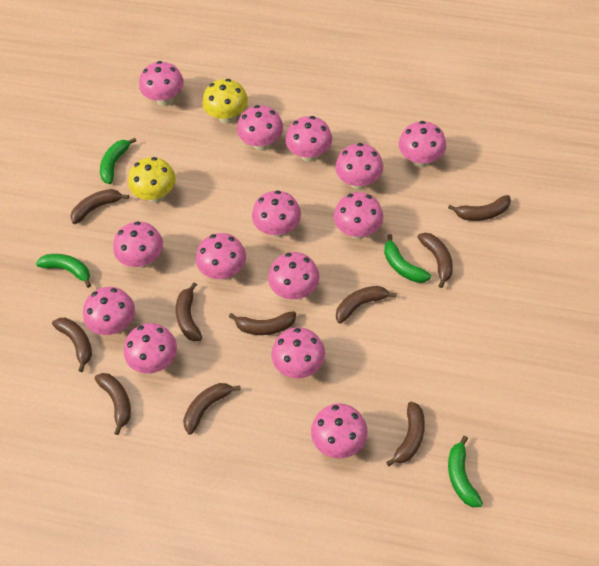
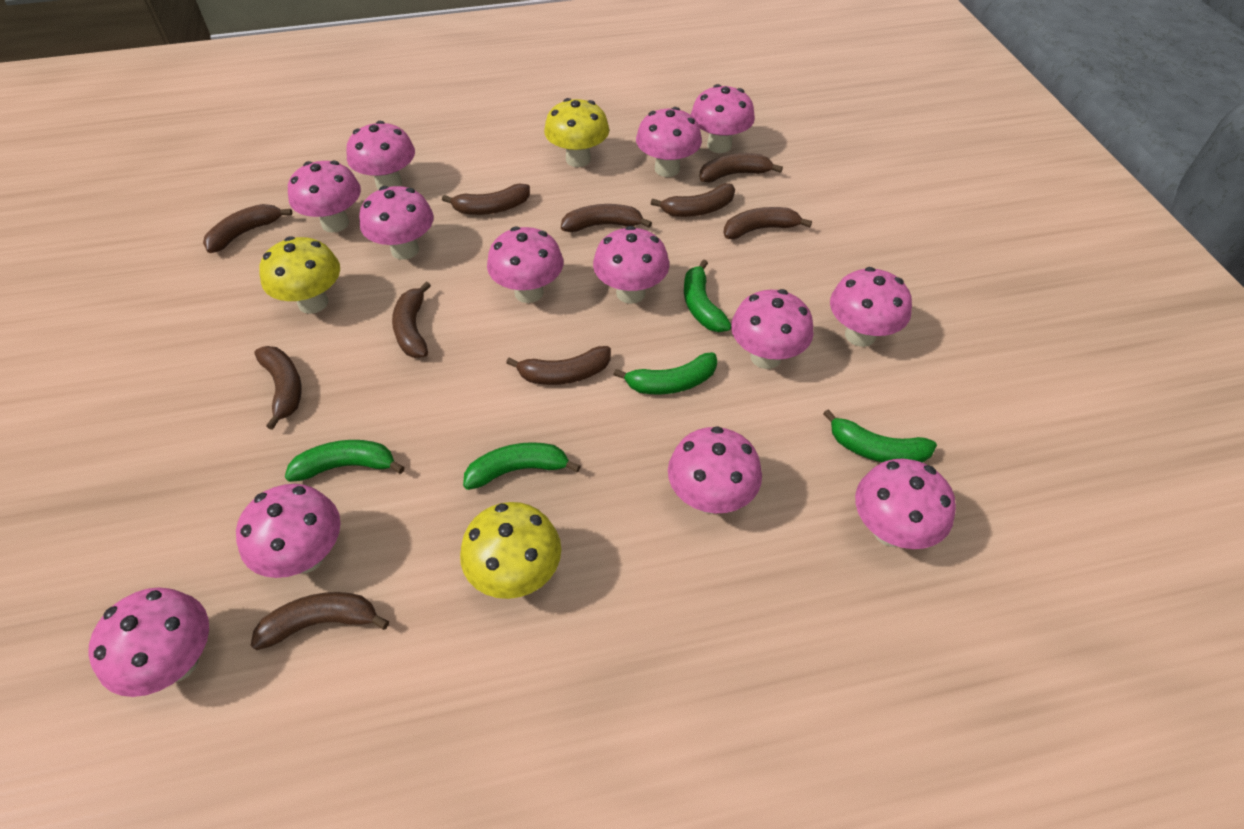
green banana: [36,254,91,288] [100,138,136,184] [384,234,431,283] [448,436,483,507] = 4 -> [285,440,405,482] [463,442,581,490] [614,352,717,395] [684,260,731,332] [823,409,937,463] = 5
pink mushroom: [83,287,135,335] [113,221,163,268] [124,323,177,374] [139,61,184,106] [196,233,246,280] [237,105,283,151] [252,191,301,237] [268,252,320,300] [271,327,325,378] [285,116,332,162] [311,403,368,459] [334,192,383,239] [335,143,383,190] [399,121,446,168] = 14 -> [88,587,209,697] [236,484,341,578] [288,161,361,233] [346,121,415,190] [359,186,434,260] [487,226,563,303] [593,226,669,304] [636,107,702,177] [668,426,762,514] [691,84,755,153] [731,289,814,369] [830,267,912,347] [855,459,956,549] = 13
yellow mushroom: [128,157,176,203] [202,79,248,124] = 2 -> [259,236,340,314] [460,502,561,599] [544,98,609,167] = 3

